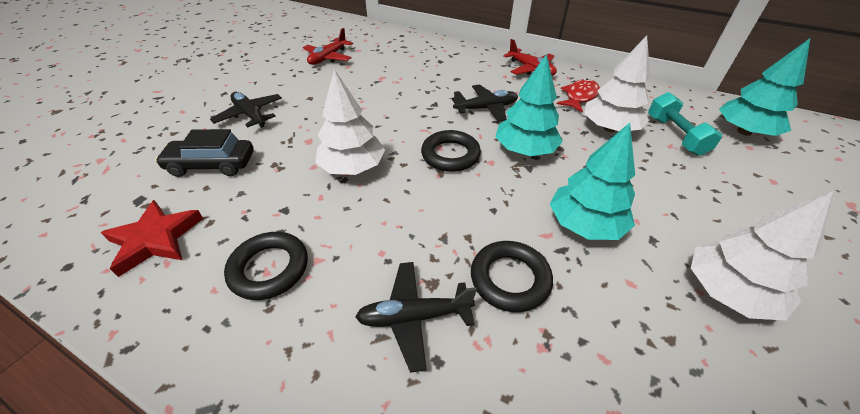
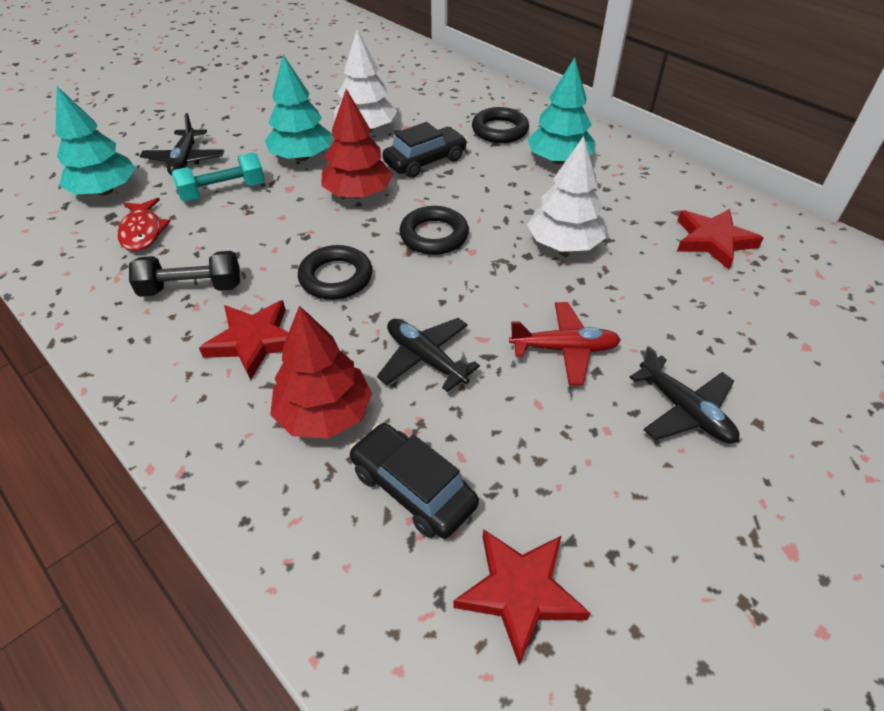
black car: [155,129,254,177] = 1 -> [349,423,479,539] [382,122,467,178] = 2
black dumbbell: none = 0 -> [129,251,240,297] = 1
red plane: [303,28,353,65] [503,39,557,76] = 2 -> [509,302,621,385] = 1
red star: [101,200,203,277] = 1 -> [199,300,289,380] [453,529,590,665] [677,209,764,270] = 3
red tree: none = 0 -> [270,306,372,439] [321,89,393,198] = 2
white tree: [315,69,385,175] [584,36,650,132] [691,191,833,321] = 3 -> [334,30,397,132] [527,136,606,252] = 2

